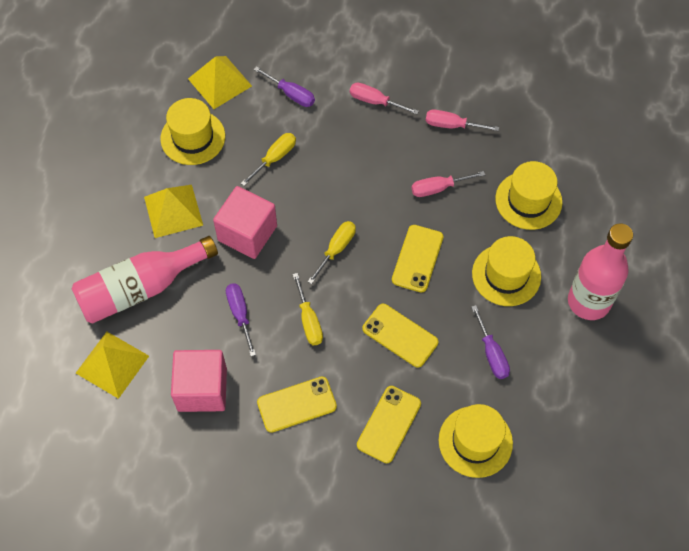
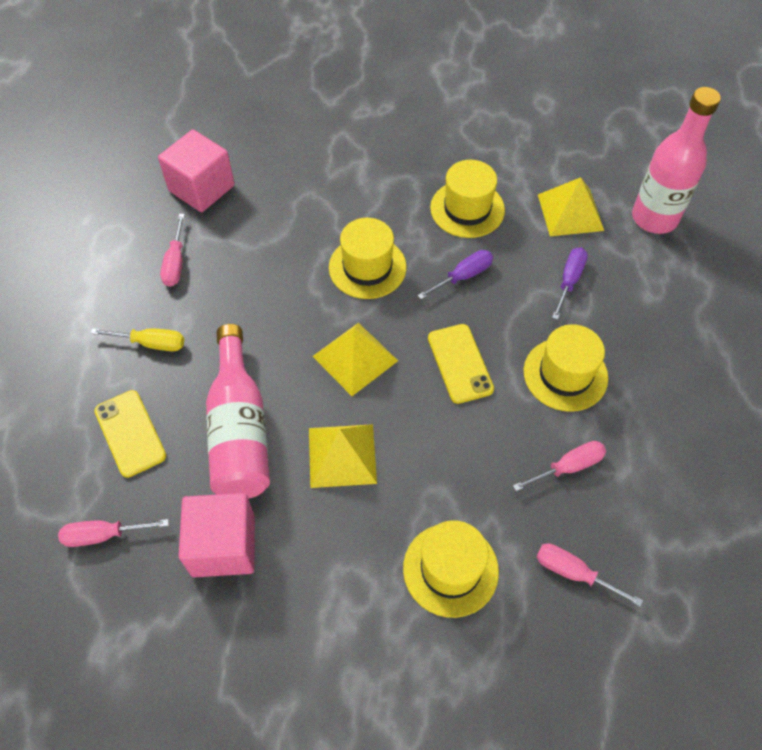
pink screwdriver: [350,82,419,115] [411,171,485,197] [426,110,499,131] = 3 -> [58,519,169,547] [160,214,185,287] [513,441,606,491] [536,544,643,607] = 4
purple screwdriver: [226,283,256,356] [253,66,315,107] [471,305,510,379] = 3 -> [417,250,493,299] [552,248,588,320] = 2
yellow phone: [257,377,337,433] [357,386,421,463] [363,304,438,368] [392,225,443,292] = 4 -> [94,390,166,478] [428,324,494,404] = 2
yellow screwdriver: [241,133,296,186] [293,273,323,345] [307,221,356,284] = 3 -> [90,328,184,351] = 1

